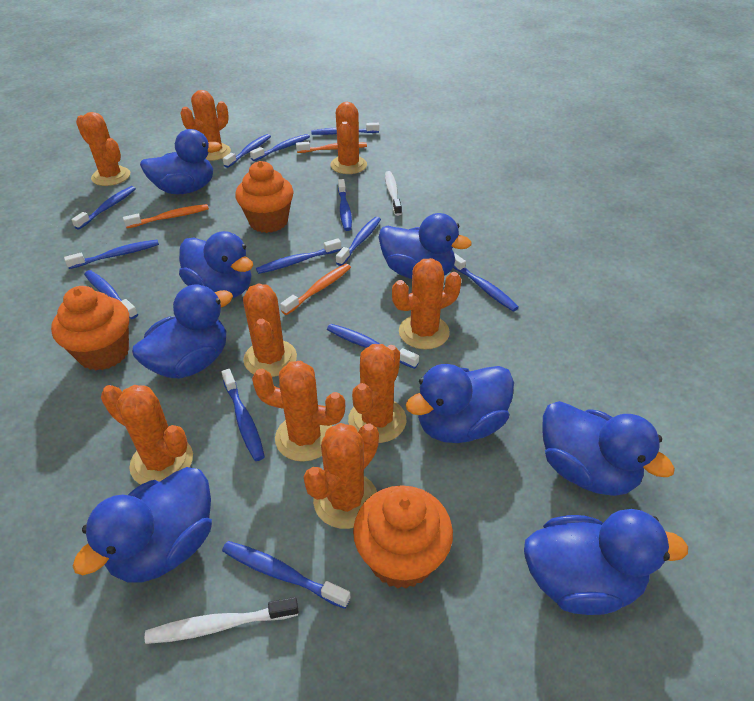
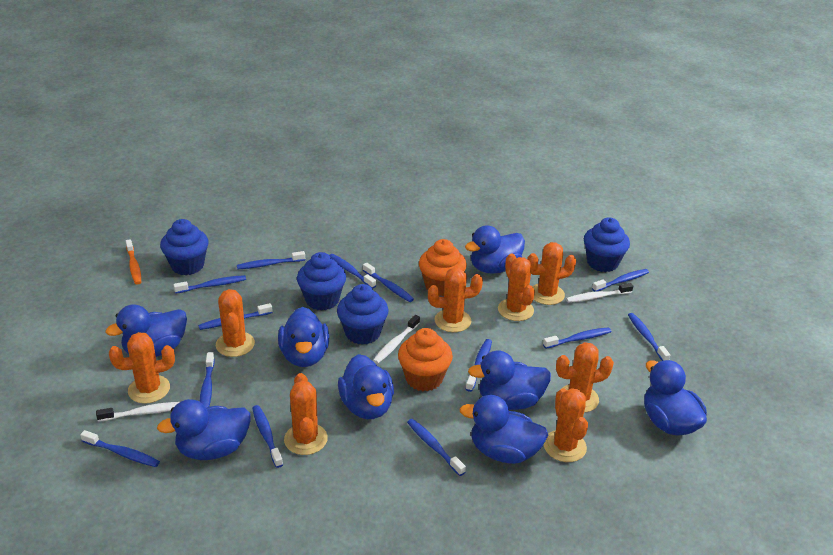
blue cupcake: none = 0 -> [160,219,209,275] [297,252,346,311] [337,284,389,345] [584,217,630,272] = 4
orange cactus: [76,112,130,186] [101,385,193,484] [181,90,231,161] [243,283,297,377] [252,361,345,462] [303,423,379,529] [331,102,367,174] [348,344,406,443] [392,258,461,350] = 9 -> [109,332,175,404] [216,289,255,357] [284,373,328,455] [428,267,483,332] [498,253,535,321] [527,242,576,305] [544,388,588,462] [556,342,614,413] = 8
orange cupcake: [51,286,129,371] [235,161,294,233] [353,485,453,589] = 3 -> [398,328,453,391] [419,239,467,296] = 2
orange toothbrush: [123,204,209,228] [280,264,351,315] [296,142,367,153] = 3 -> [126,239,141,285] = 1
white toothbrush: [145,597,298,644] [385,171,402,216] = 2 -> [96,402,180,422] [373,315,420,364] [566,283,633,303] = 3

